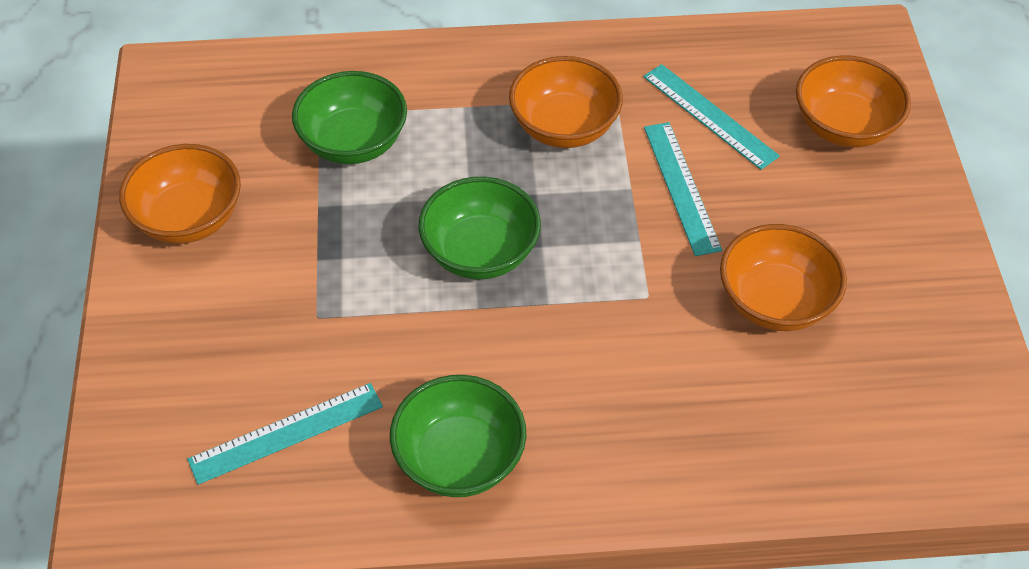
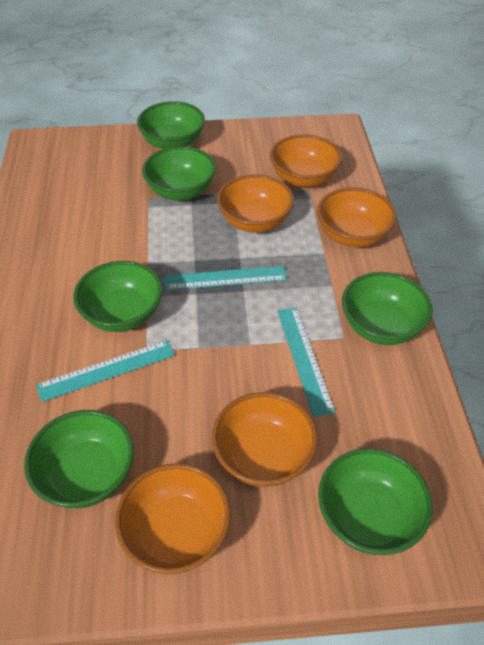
green bowl: [292,71,407,164] [390,375,526,497] [418,177,541,279] = 3 -> [24,410,134,508] [73,261,163,332] [137,101,205,149] [142,146,216,201] [318,448,433,555] [342,272,433,345] = 6
orange bowl: [119,144,241,244] [509,56,623,148] [720,224,847,331] [796,55,911,147] = 4 -> [115,463,231,574] [212,392,318,487] [217,174,294,233] [270,134,342,188] [317,187,396,247] = 5

